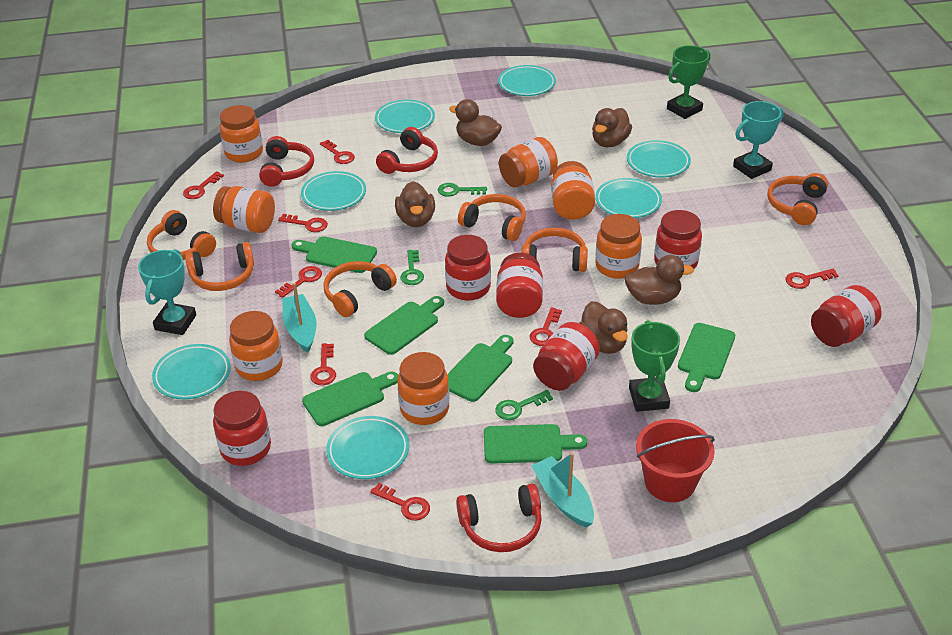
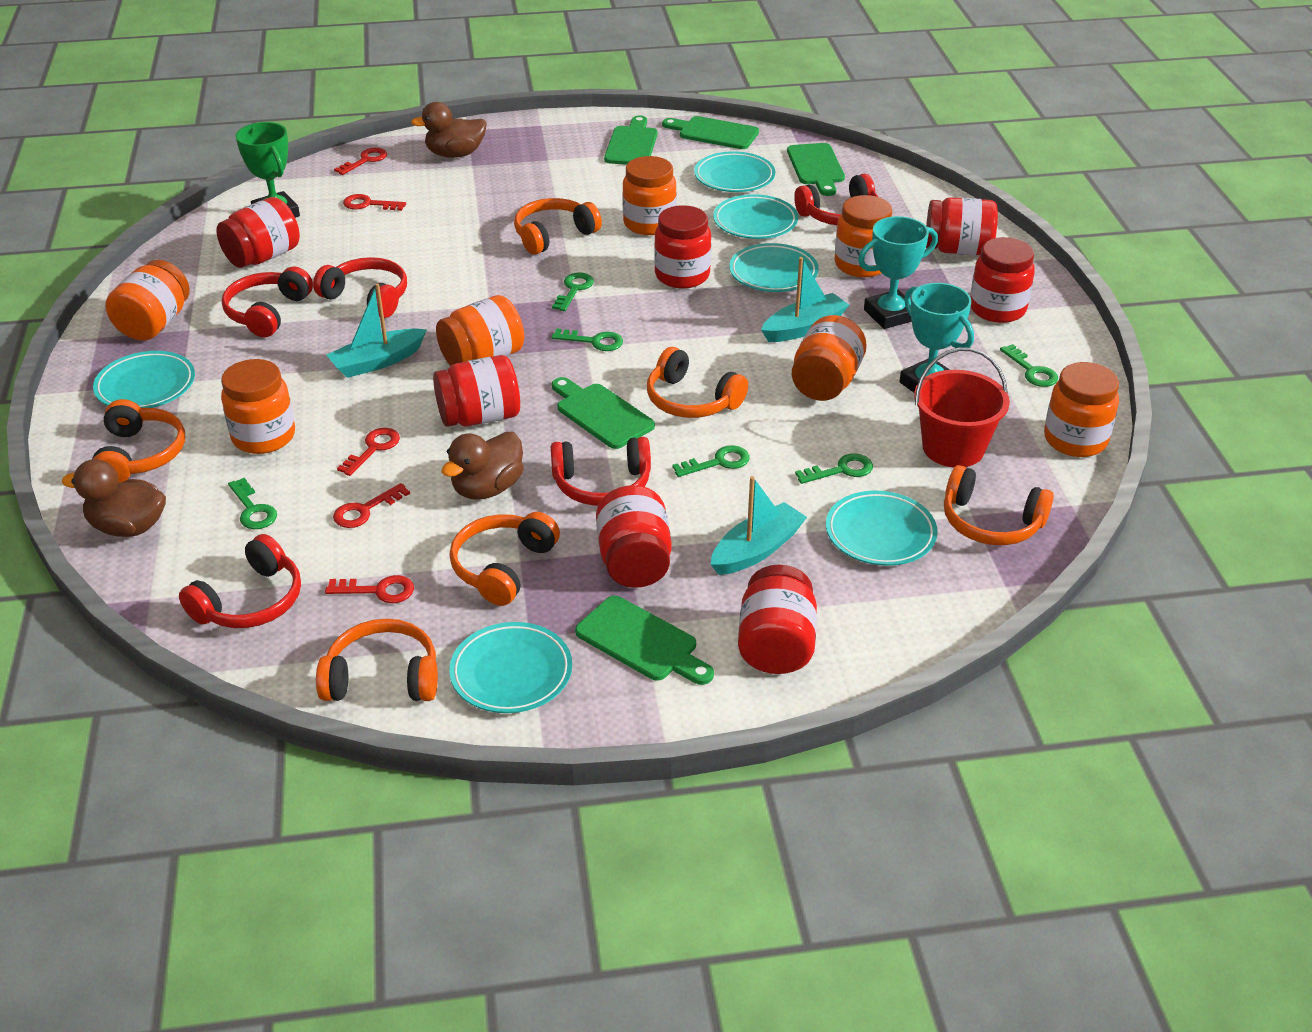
brown duck: [395,181,435,227] [449,99,502,146] [579,301,628,354] [592,108,632,147] [624,255,694,305] = 5 -> [62,459,166,537] [411,102,487,158] [441,432,524,500] = 3
green cutting board: [292,236,377,273] [302,372,398,426] [364,296,444,355] [447,335,513,402] [484,424,587,464] [678,323,735,392] = 6 -> [552,377,655,449] [575,596,714,685] [604,116,657,165] [662,116,759,149] [787,143,845,196] = 5
green key: [400,250,424,285] [438,183,487,197] [495,390,553,420] = 3 -> [228,478,277,529] [552,272,594,311] [552,328,623,351] [672,445,750,477] [795,453,873,484] [1000,344,1058,387] = 6
green trophy: [629,320,680,412] [667,45,710,119] = 2 -> [236,122,300,218] = 1
red headphones: [259,136,314,187] [376,127,438,174] [456,484,542,552] = 3 -> [179,534,301,628] [222,266,313,337] [313,257,407,318] [551,437,651,506] [794,174,878,225] = 5
red jar: [213,391,271,466] [445,235,491,301] [496,253,543,318] [533,322,600,391] [654,210,702,269] [811,285,882,347] = 6 -> [216,197,300,268] [433,355,520,427] [596,485,672,588] [654,205,711,288] [738,565,817,674] [926,197,998,255] [970,237,1035,323] = 7
red key: [183,171,224,199] [275,266,322,298] [278,214,328,232] [310,343,336,385] [320,140,355,164] [370,483,430,521] [530,307,562,346] [786,269,839,289] = 8 -> [325,575,414,603] [333,483,410,528] [334,148,387,175] [337,428,400,476] [343,194,406,211] = 5
turquoise boat: [282,283,317,353] [531,453,594,528] = 2 -> [326,283,427,378] [711,476,807,575] [761,257,849,342] = 3
turquoise plate: [152,344,231,399] [301,171,366,211] [326,416,409,479] [375,100,435,133] [498,65,556,96] [595,178,662,218] [627,140,691,178] = 7 -> [93,351,195,408] [449,622,572,713] [694,151,775,192] [713,194,798,239] [729,243,819,292] [826,491,938,566] = 6

